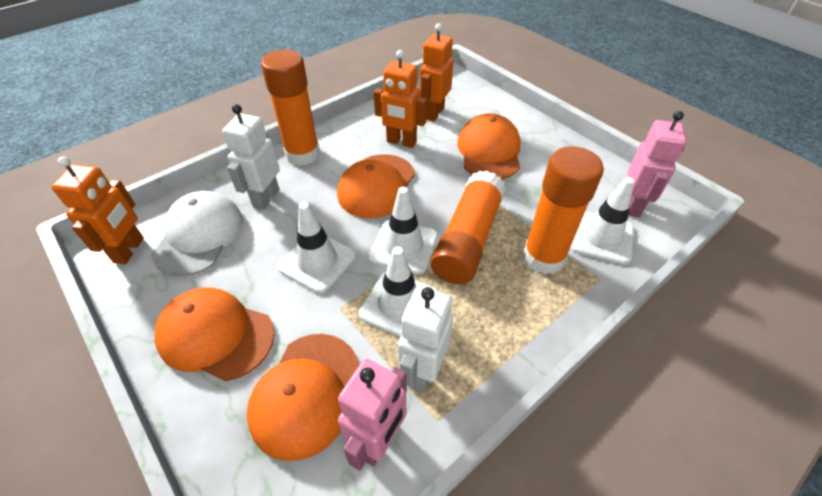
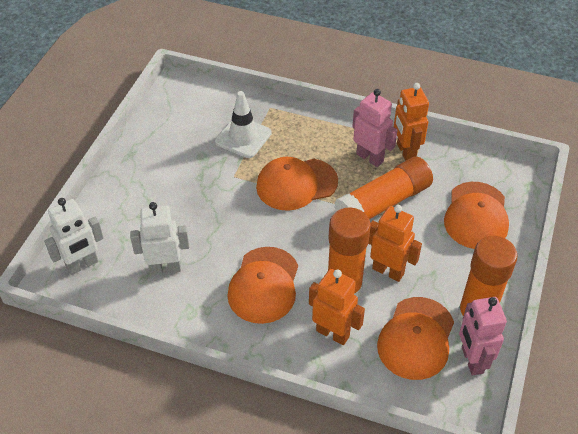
white cap: [152,191,243,276] = 1 -> none = 0
white traffic cone: [278,202,356,294] [359,246,439,337] [369,187,438,275] [570,177,634,265] = 4 -> [215,91,272,158] = 1

